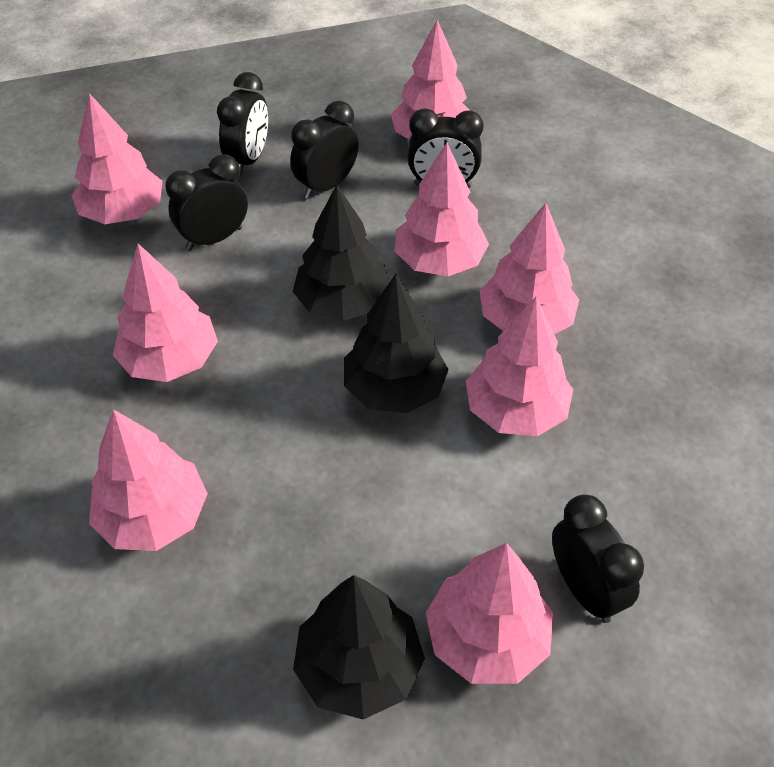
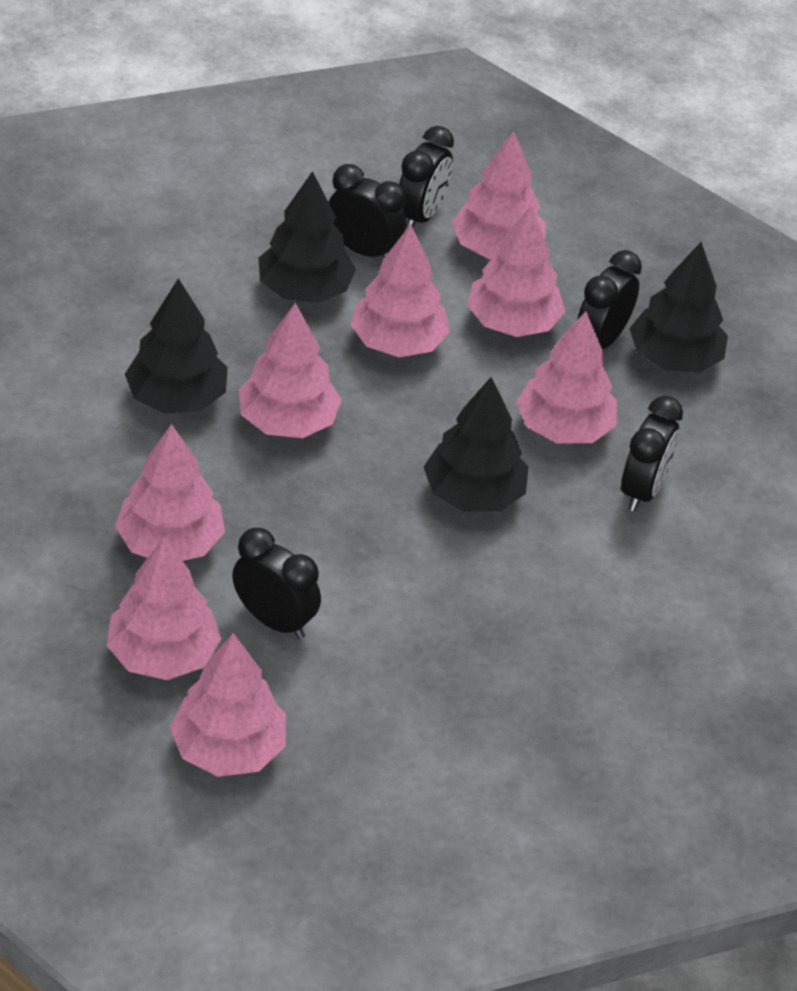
black tree: [293,185,390,321] [293,575,425,720] [344,274,449,413] = 3 -> [125,278,228,414] [259,171,356,303] [424,377,528,511] [629,242,728,373] = 4

